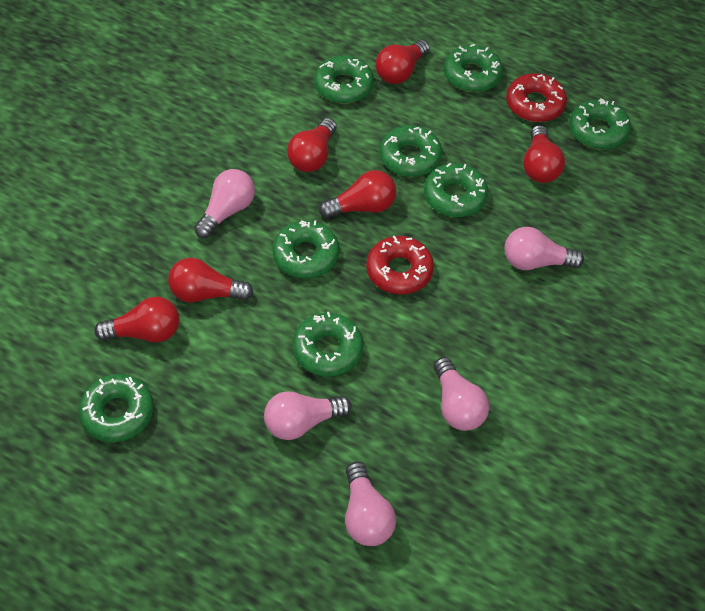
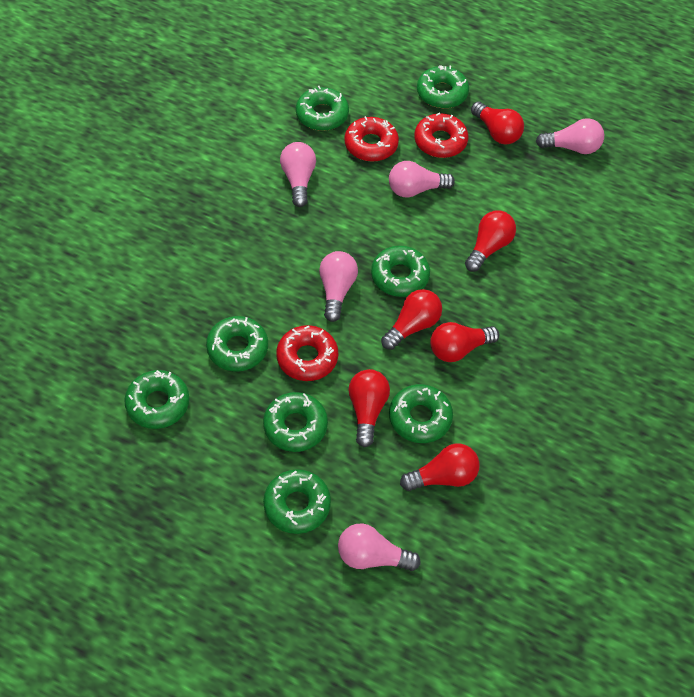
red donut: [366,236,434,295] [506,73,567,122] = 2 -> [276,325,338,381] [344,116,399,162] [414,113,468,158] = 3

